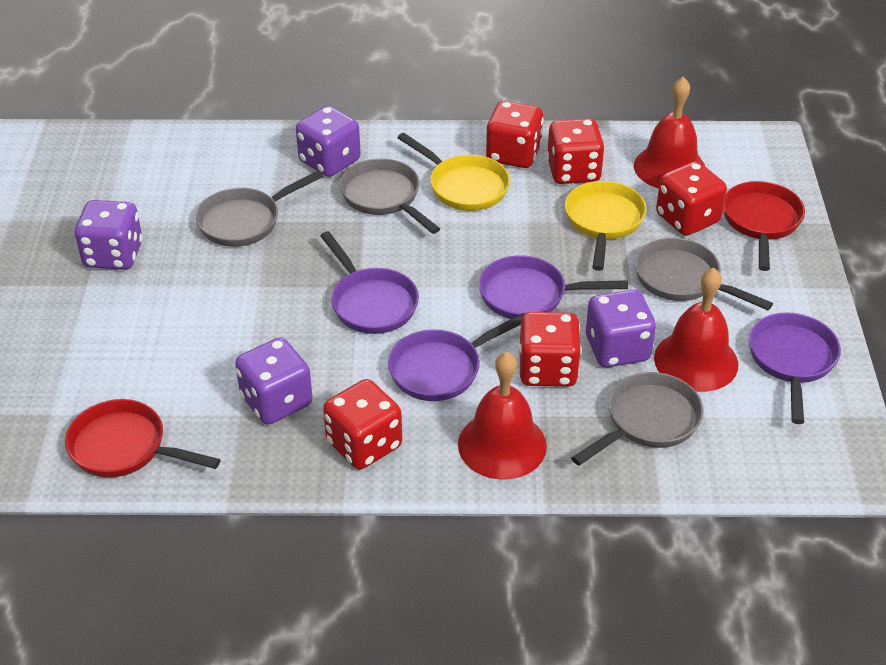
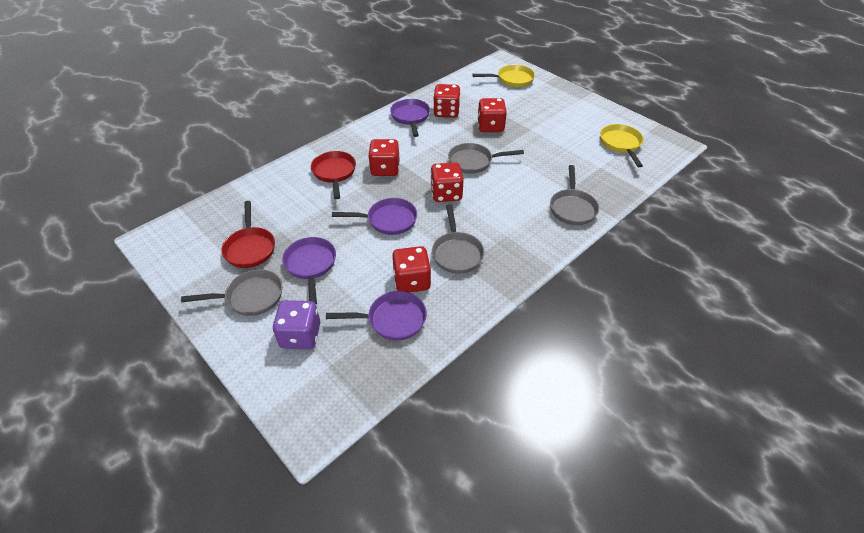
purple dice: [75,200,143,270] [235,338,313,425] [296,106,361,177] [586,290,656,367] = 4 -> [273,300,320,349] = 1
red bell: [458,352,547,480] [634,77,705,188] [654,267,738,392] = 3 -> none = 0

